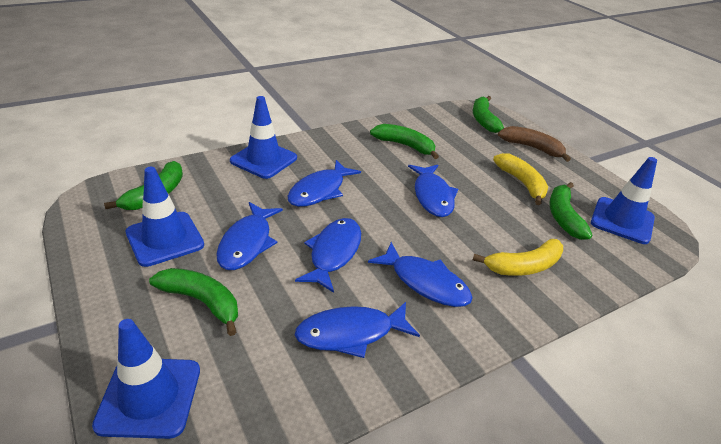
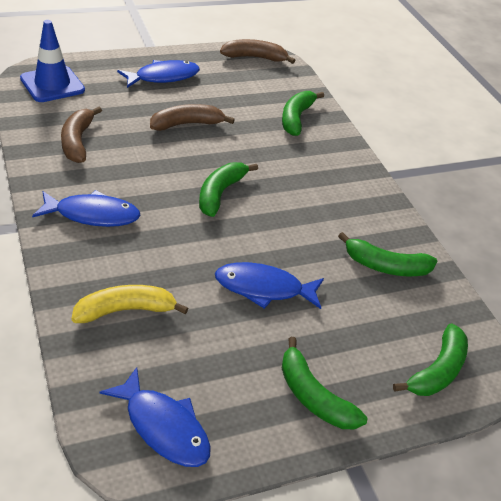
blue fish: [216,202,283,270] [288,160,361,207] [295,218,361,293] [295,302,420,358] [368,242,473,307] [408,165,458,217] = 6 -> [32,190,141,227] [100,367,211,467] [117,60,200,88] [215,262,324,309] = 4
blue traffic cone: [92,319,200,439] [126,167,204,267] [230,96,297,179] [591,157,657,244] = 4 -> [20,20,85,102] = 1
brown banana: [498,126,571,162] = 1 -> [61,107,102,163] [150,104,235,131] [220,39,296,64] = 3
yellow banana: [473,239,563,276] [493,153,548,205] = 2 -> [72,285,188,323] = 1

